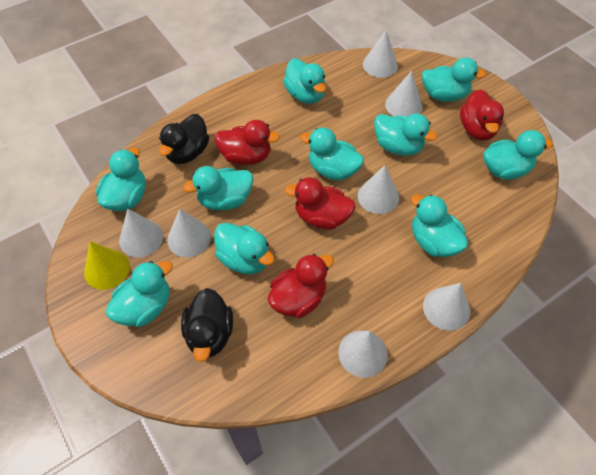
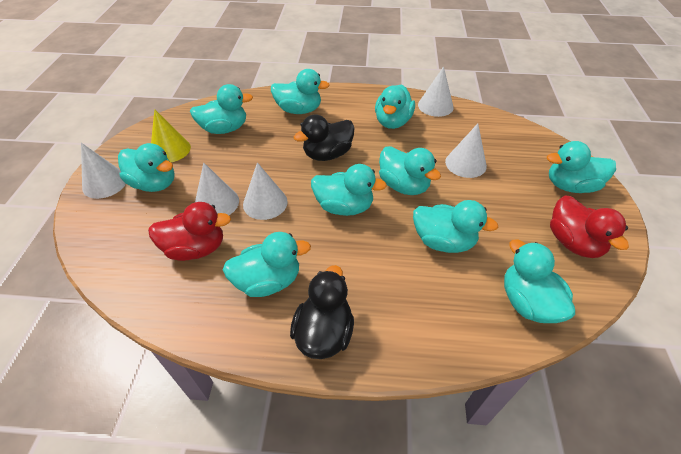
red duck: [214,120,280,165] [268,254,334,318] [285,177,356,230] [460,89,504,141] = 4 -> [148,202,231,261] [550,195,629,258] = 2
white cone: [119,209,163,257] [167,209,211,257] [338,331,388,378] [358,165,399,214] [363,30,398,78] [385,71,423,117] [423,283,470,331] = 7 -> [81,143,126,199] [195,163,239,215] [243,162,288,220] [418,66,454,117] [445,123,487,178] = 5

